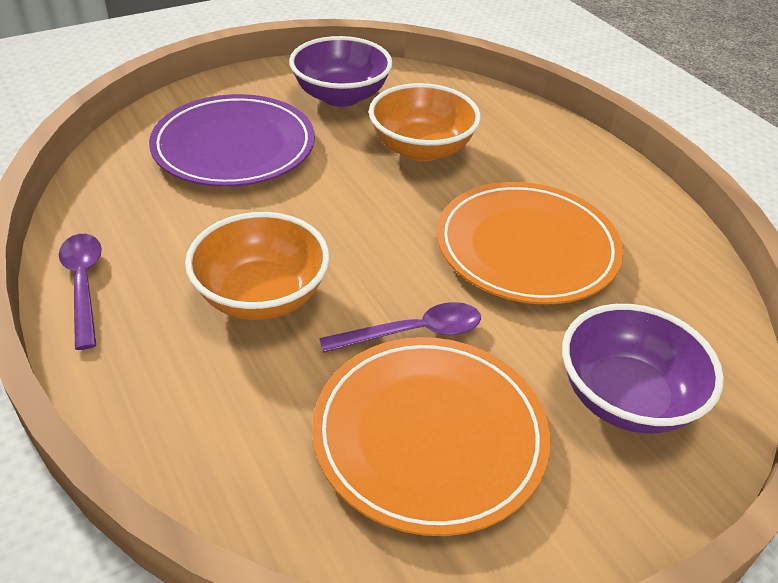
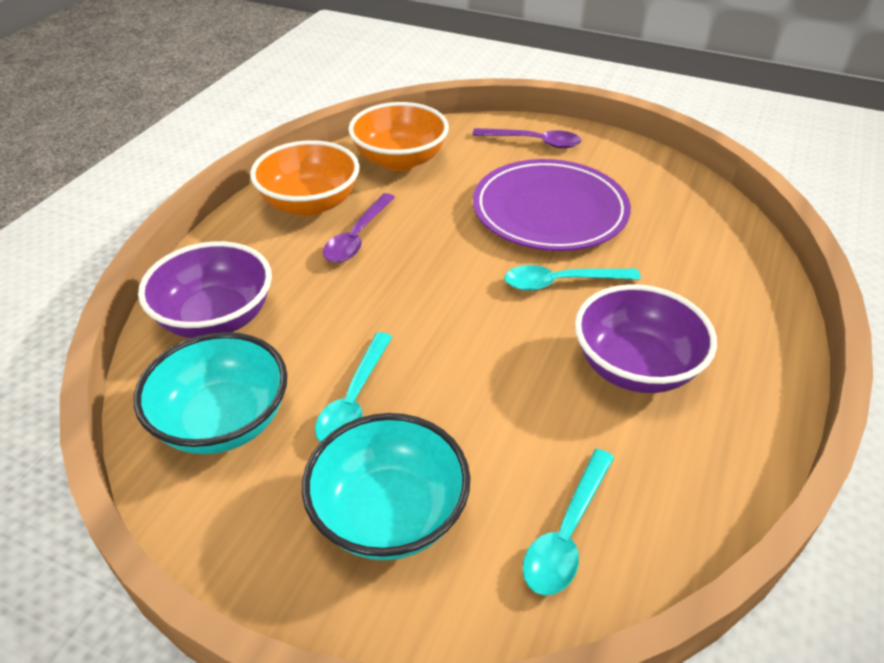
orange plate: [312,337,550,536] [437,182,623,304] = 2 -> none = 0
turquoise bowl: none = 0 -> [134,332,287,454] [302,413,470,560] = 2
turquoise spoon: none = 0 -> [315,332,392,442] [505,265,641,291] [523,449,614,595] = 3

